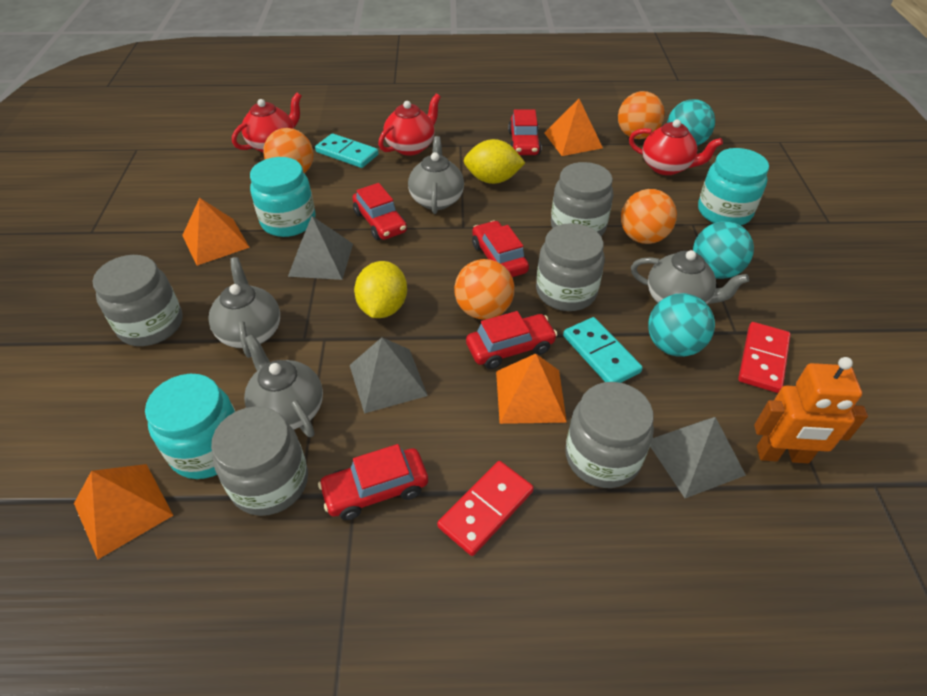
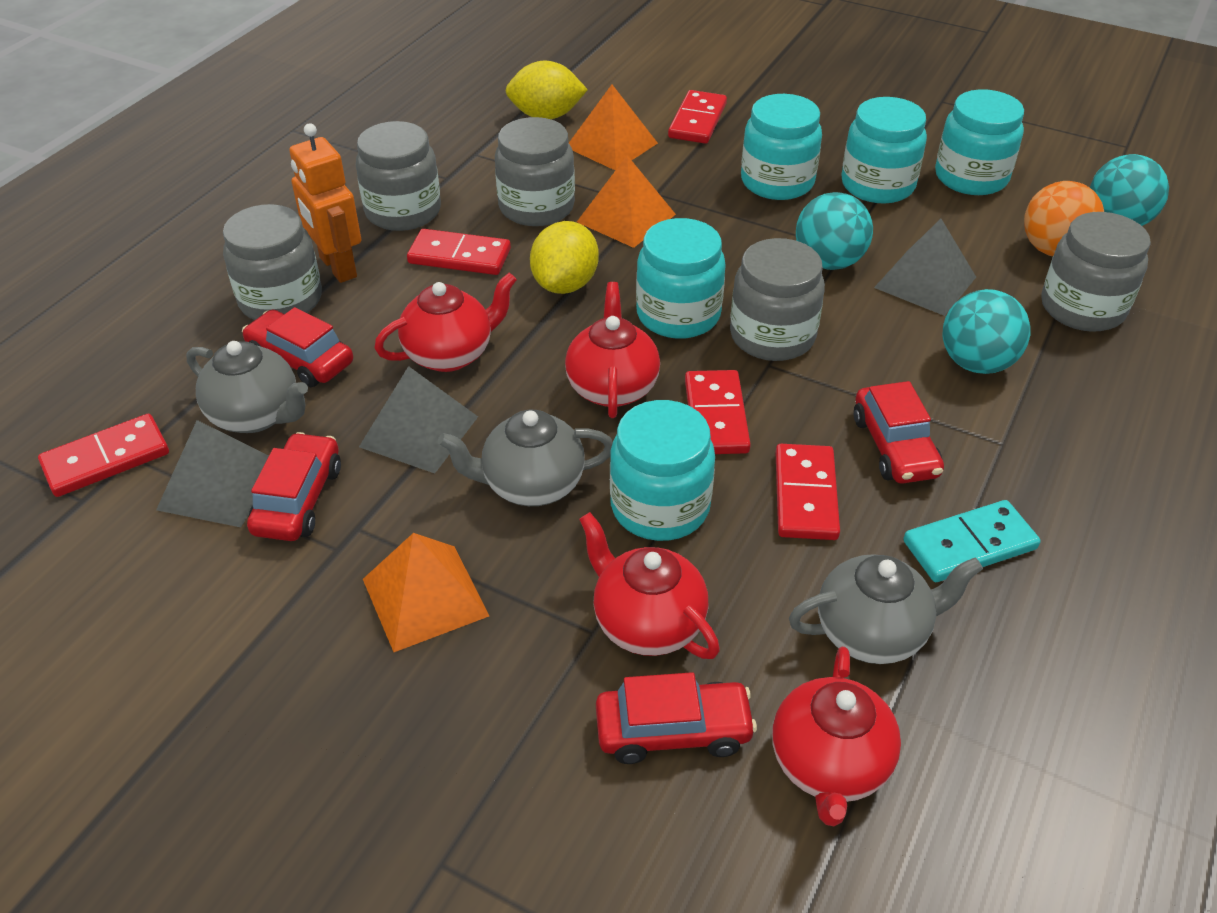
grey teapot: [209,257,280,358] [244,334,323,437] [408,136,464,214] [631,250,749,304] = 4 -> [186,341,308,433] [438,410,613,506] [789,554,983,664] = 3
orange ball: [263,128,313,174] [454,259,515,319] [618,91,665,139] [621,189,677,244] = 4 -> [1024,181,1104,256] = 1
orange pyramid: [74,464,173,560] [182,198,250,266] [496,354,567,424] [544,99,603,156] = 4 -> [363,533,489,652] [569,85,658,171] [577,155,676,248] = 3
red car: [318,444,428,520] [352,183,407,240] [466,311,558,369] [472,220,529,277] [508,109,541,155] = 5 -> [242,307,353,387] [247,432,341,541] [596,672,757,764] [854,381,944,484] = 4
red domino: [437,461,534,556] [738,322,791,393] = 2 -> [38,414,169,497] [407,229,511,275] [668,90,727,144] [685,370,751,454] [775,444,840,540] = 5
red teapot: [232,93,302,153] [378,94,441,156] [629,119,723,175] = 3 -> [374,273,517,372] [565,282,660,418] [579,512,720,659] [772,647,901,826] = 4
turquoise domino: [315,133,379,168] [563,317,643,383] = 2 -> [903,500,1040,582] = 1
turquoise jar: [145,374,235,479] [250,157,316,237] [698,148,769,226] = 3 -> [610,400,715,541] [636,218,726,339] [741,94,822,200] [841,97,927,203] [935,89,1024,195] = 5

